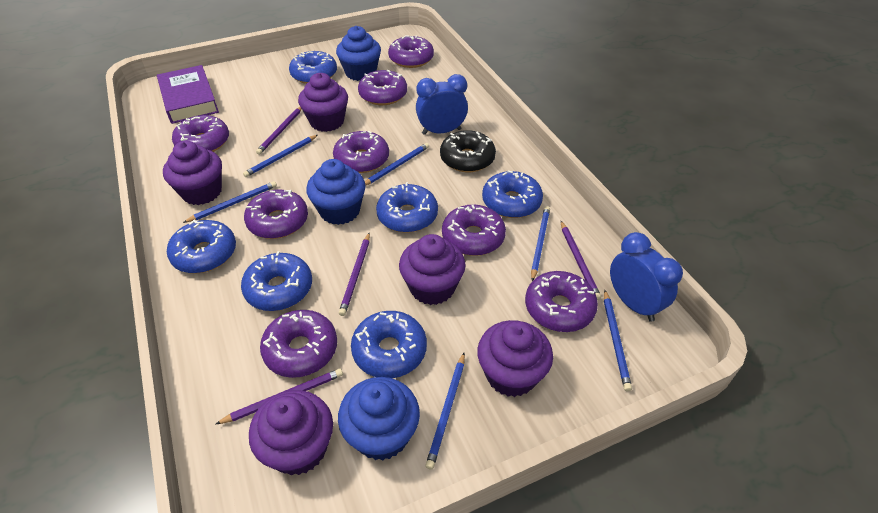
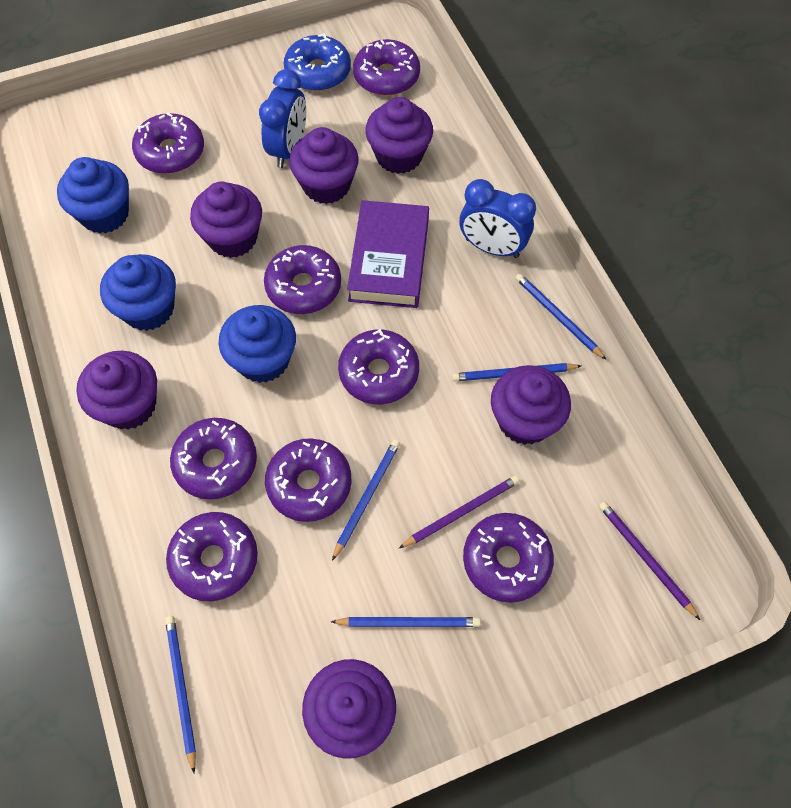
black donut: [440,130,496,172] = 1 -> none = 0
blue donut: [167,220,236,273] [241,251,312,311] [289,51,337,84] [351,311,427,378] [376,182,438,233] [482,170,543,218] = 6 -> [284,34,351,91] = 1
blue pencil: [183,181,277,223] [243,135,318,177] [365,143,429,186] [425,353,465,470] [531,206,550,281] [604,290,632,392] = 6 -> [165,616,196,773] [331,617,481,627] [332,440,400,561] [452,363,581,381] [516,273,606,360] = 5
purple cupcake: [163,141,222,205] [249,390,333,475] [298,73,348,132] [399,234,466,305] [477,320,553,397] = 5 -> [76,351,157,430] [190,181,262,258] [289,127,359,204] [302,659,396,759] [366,97,433,174] [491,365,571,445] = 6
purple pencil: [216,368,343,424] [256,107,302,155] [339,233,370,316] [561,221,601,300] = 4 -> [399,475,520,548] [599,501,700,620] = 2

